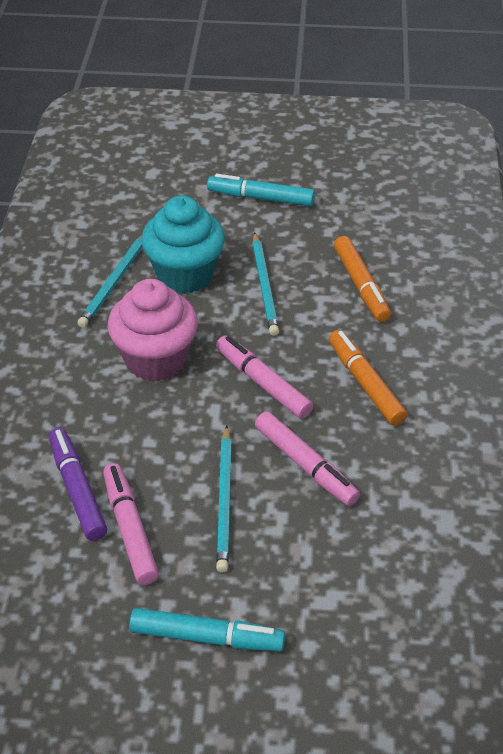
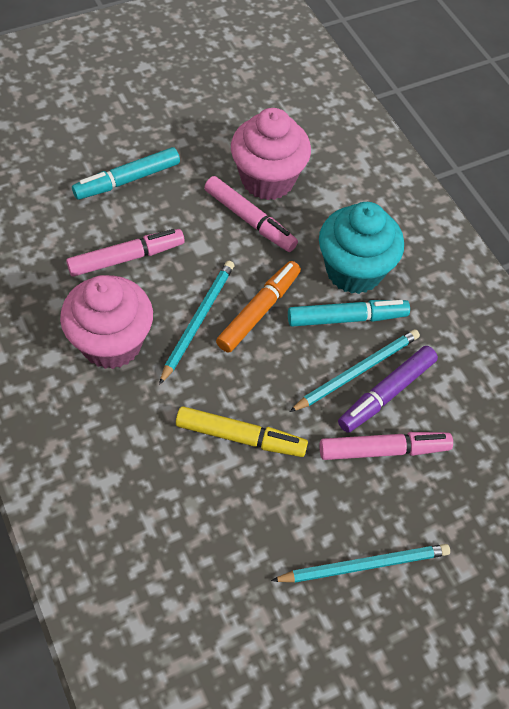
orange marker: [329,330,407,425] [334,236,391,322] = 2 -> [216,261,301,353] = 1
pink cupcake: [107,279,198,382] = 1 -> [60,275,153,369] [231,108,311,200] = 2
yellow marker: none = 0 -> [176,406,308,457] = 1

